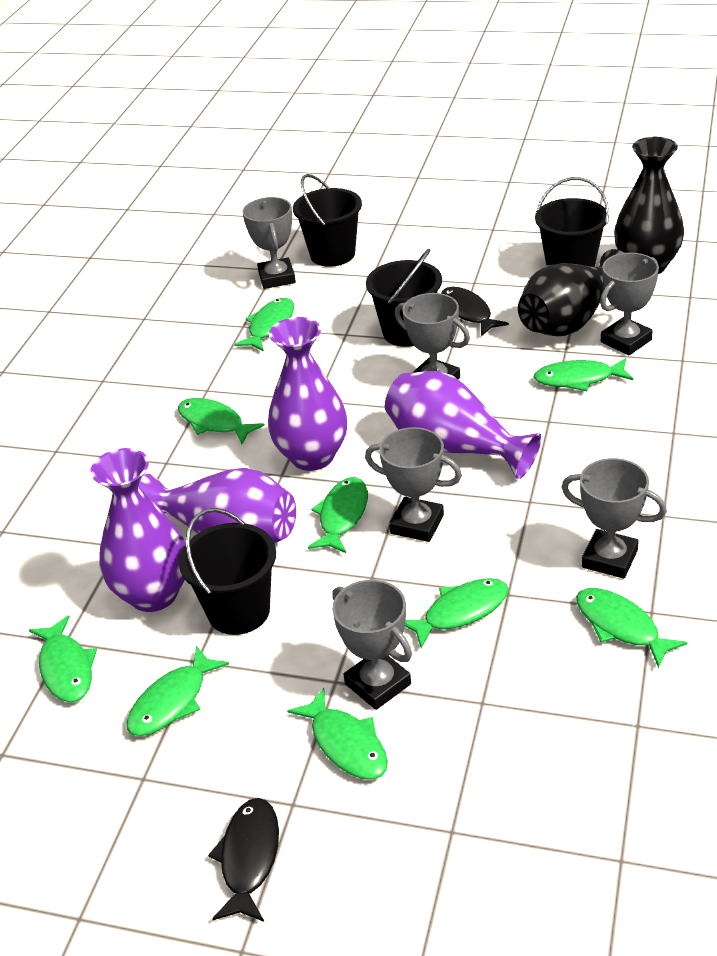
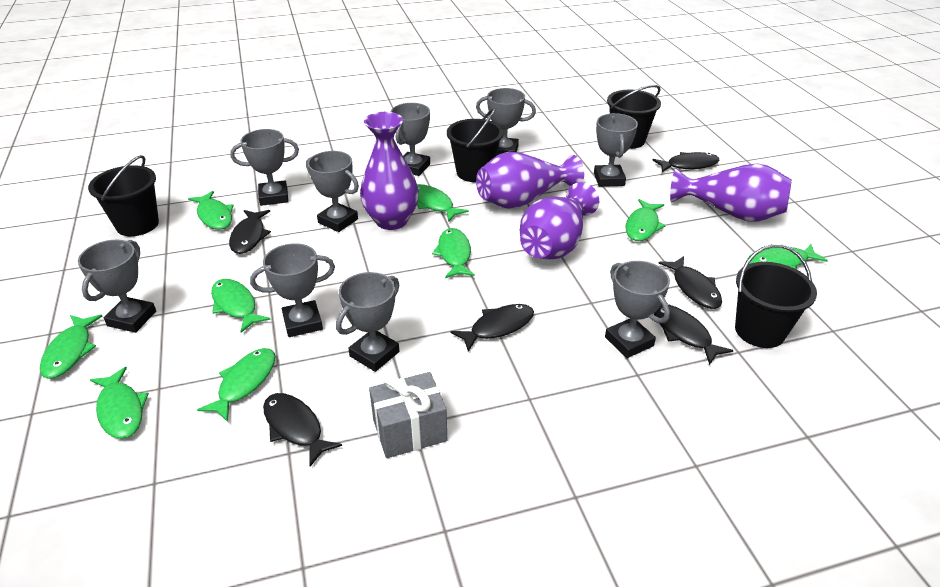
black fish: [208,798,279,922] [441,287,509,336] = 2 -> [229,210,271,254] [263,393,342,467] [451,304,534,352] [652,152,719,172] [654,304,734,365] [658,256,722,309] = 6
black vase: [518,249,624,336] [614,137,684,274] = 2 -> none = 0
grey gift: none = 0 -> [369,372,447,458] = 1
grey trophy: [242,197,296,289] [332,580,412,710] [365,427,462,542] [395,293,470,380] [561,458,667,579] [600,252,659,355] = 6 -> [78,240,156,333] [230,129,299,206] [250,243,335,337] [306,151,359,232] [336,272,399,372] [391,103,430,176] [476,88,536,155] [594,113,638,187] [605,261,670,358] = 9

